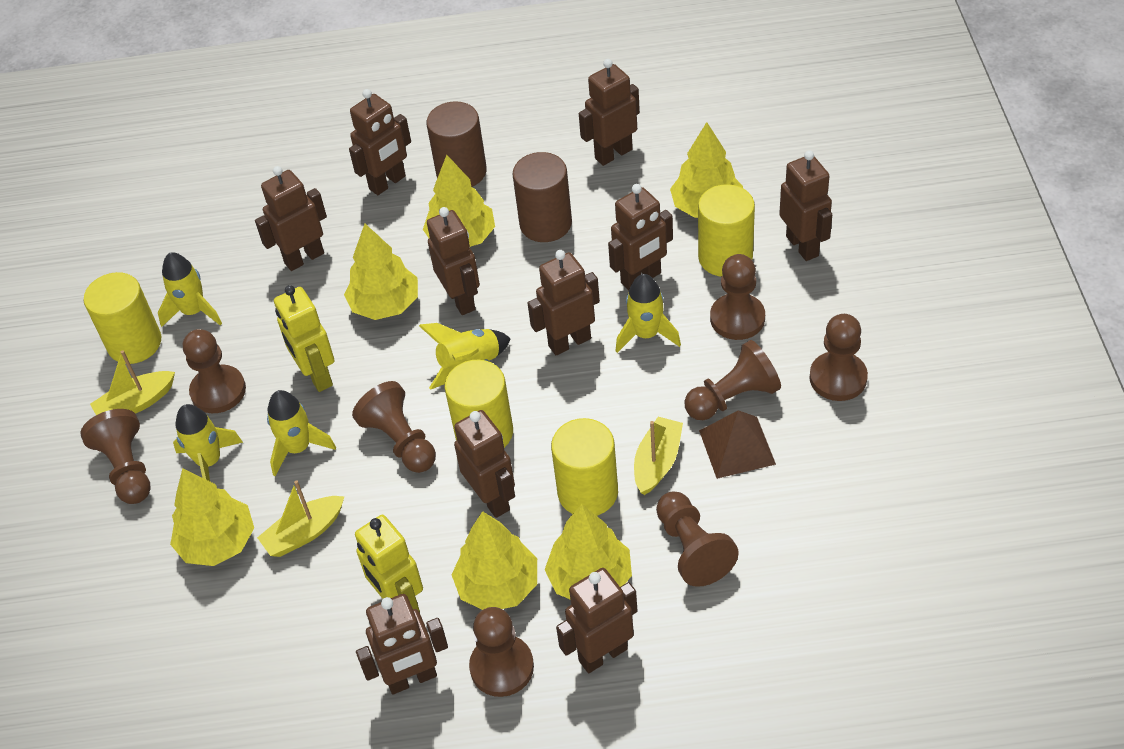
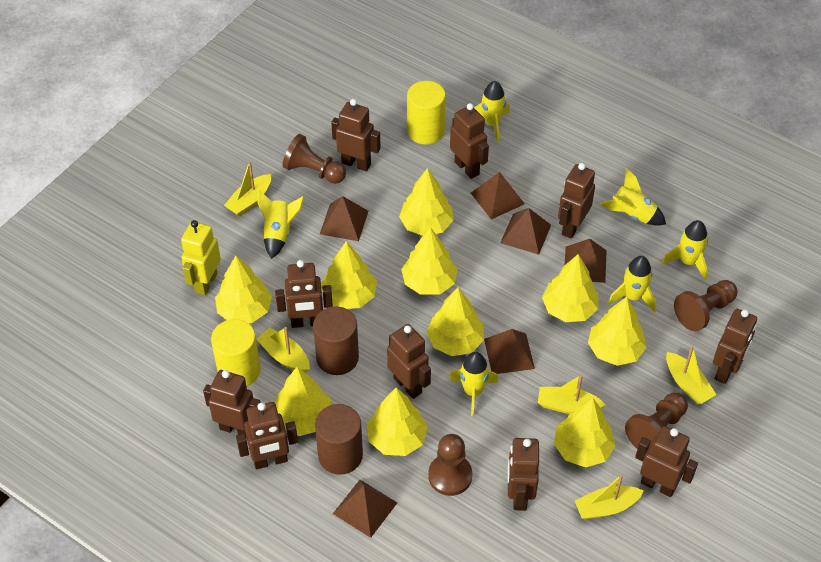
brown pawn: [80,409,151,504] [183,329,246,413] [352,381,436,473] [469,607,534,697] [656,491,739,587] [685,340,781,420] [710,254,765,340] [810,314,868,401] = 8 -> [282,134,346,184] [428,434,472,496] [625,393,688,449] [674,280,737,332] = 4
brown pyramid: [699,410,776,479] = 1 -> [320,196,368,241] [333,480,397,538] [471,172,525,219] [484,329,535,374] [500,208,551,255] [565,239,607,283] = 6
yellow boat: [90,350,175,415] [257,480,345,557] [634,417,683,495] = 3 -> [224,161,271,216] [257,327,310,373] [538,374,606,414] [575,474,644,519] [666,346,717,404] = 5
yellow cylinder: [83,272,161,364] [445,360,513,448] [551,418,618,516] [698,184,755,277] = 4 -> [211,319,261,386] [407,81,446,144] = 2
yellow robot: [274,285,335,392] [355,515,423,612] = 2 -> [181,220,221,296] = 1
yellow rocket: [158,252,222,327] [173,404,243,481] [267,390,336,476] [419,323,511,389] [616,274,681,353] = 5 -> [258,190,304,259] [449,352,498,416] [474,81,510,142] [600,168,666,226] [608,256,656,312] [662,220,708,280] = 6
yellow tree: [170,468,254,566] [344,224,418,320] [423,155,495,247] [452,511,537,610] [545,504,632,599] [670,122,743,218] = 6 -> [215,256,272,323] [275,367,331,436] [321,241,377,309] [367,387,428,456] [399,168,454,236] [401,227,458,295] [427,288,484,356] [542,254,598,322] [554,398,616,467] [588,297,647,366] = 10

